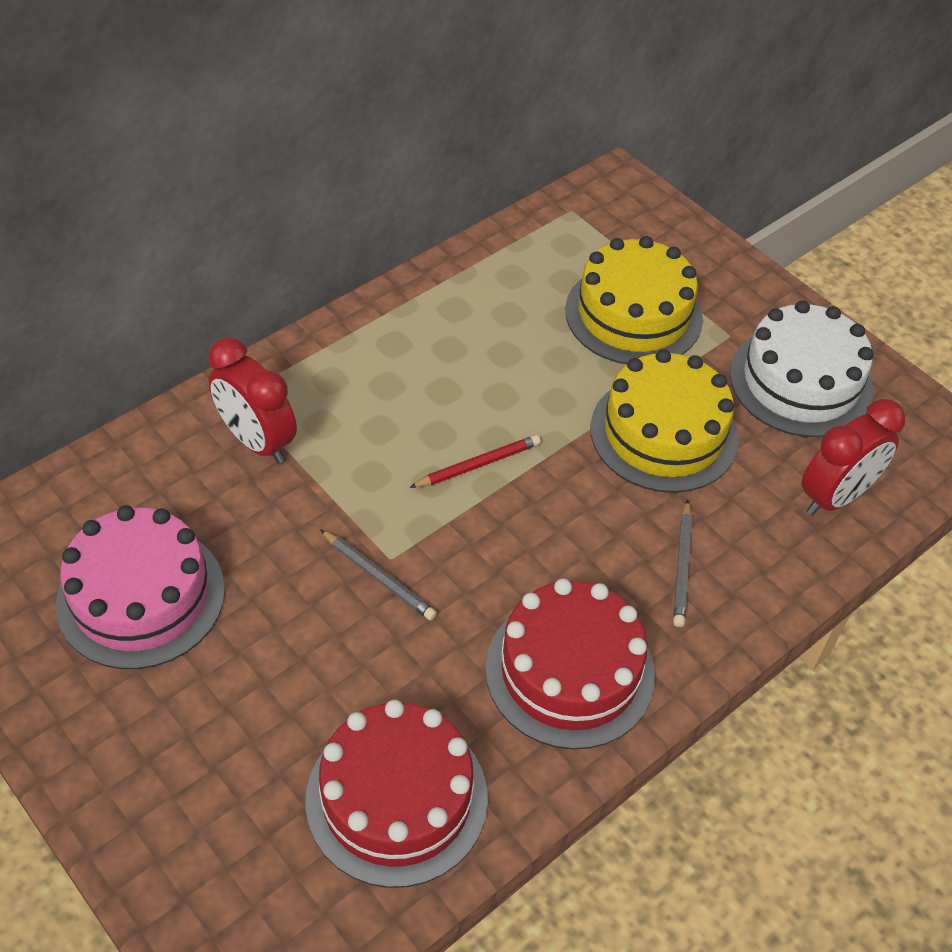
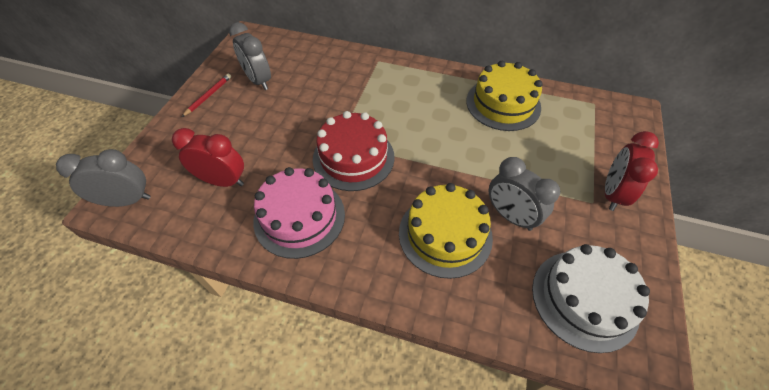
grey clock: none = 0 -> [56,149,151,207] [229,22,271,90] [489,157,560,231] = 3
grey pencil: [320,529,437,620] [673,500,692,627] = 2 -> none = 0
red cake: [305,700,488,888] [485,578,655,750] = 2 -> [313,111,395,191] = 1

